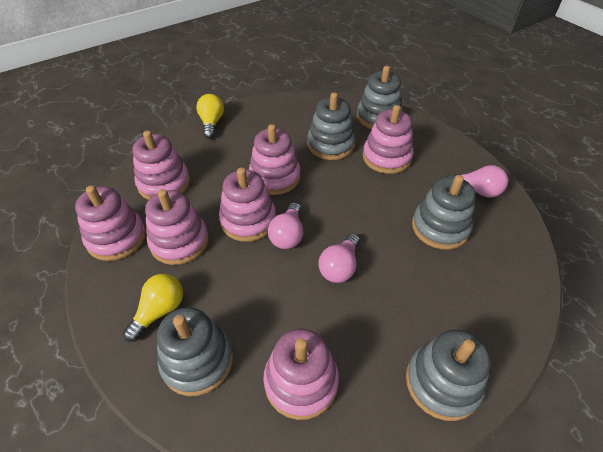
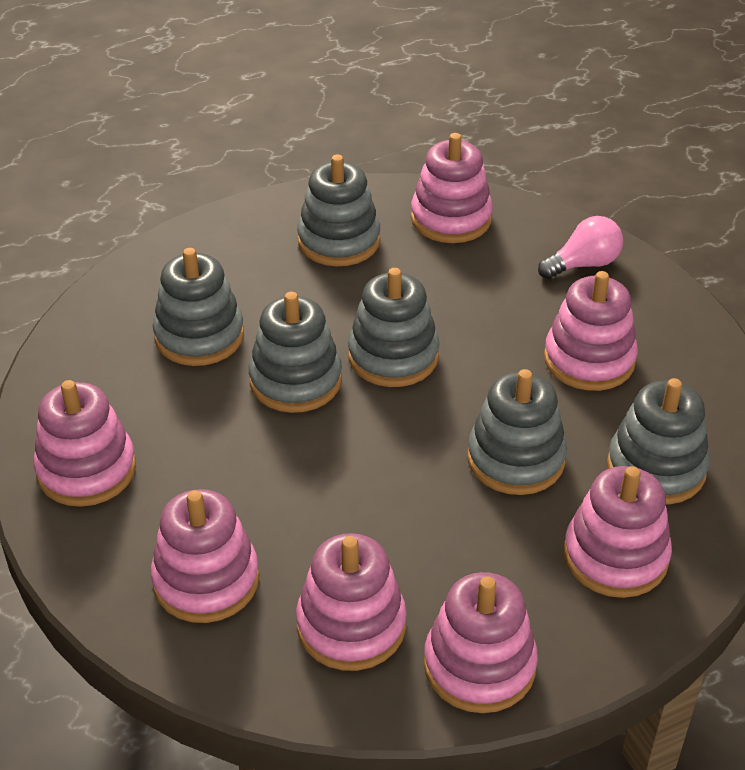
grey stacking toy: [157,307,233,396] [307,92,356,160] [357,66,403,129] [406,330,491,421] [412,175,476,250] = 5 -> [153,248,244,366] [249,292,342,413] [297,154,380,266] [348,268,439,387] [467,369,567,495] [607,378,710,505] = 6
pink light bulb: [268,202,303,249] [318,233,360,283] [447,165,508,197] = 3 -> [538,216,623,279] = 1
yellow light bulb: [123,274,183,342] [196,94,224,139] = 2 -> none = 0

